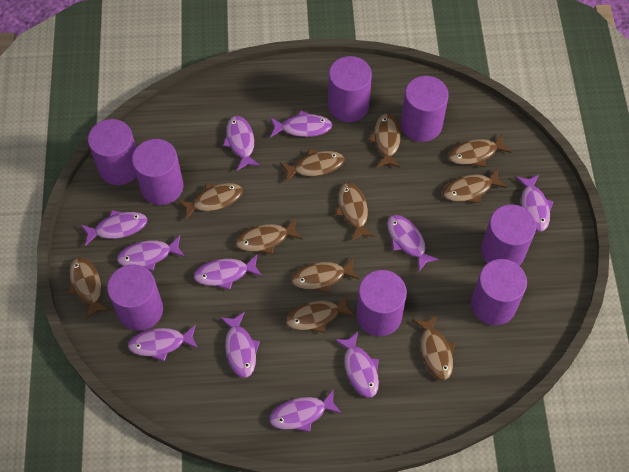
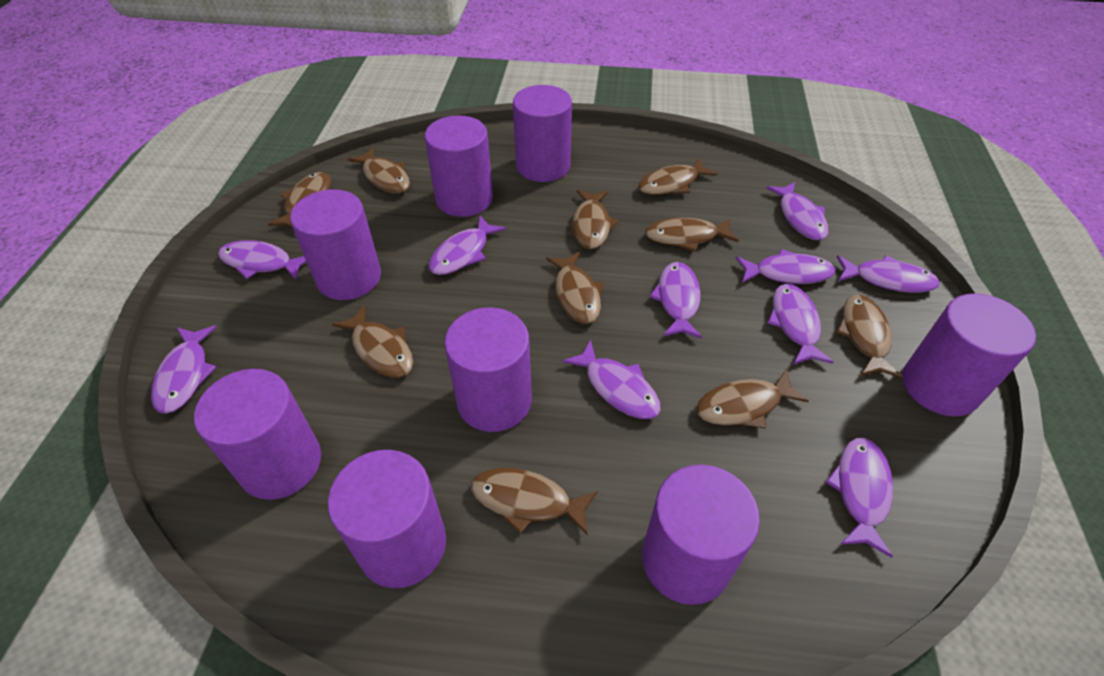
brown fish: [68,257,110,319] [178,183,243,220] [235,218,303,254] [280,149,344,183] [286,295,355,333] [291,257,360,293] [335,183,375,242] [369,114,401,168] [413,315,455,380] [443,168,507,203] [448,134,512,167] = 11 -> [268,172,331,228] [332,305,413,378] [347,147,410,193] [471,468,598,536] [546,252,604,324] [572,190,619,249] [638,158,718,195] [645,218,739,252] [696,369,809,429] [836,295,903,378] = 10
purple fish: [81,210,147,246] [117,236,185,271] [128,325,198,361] [194,254,262,290] [220,312,260,378] [223,116,260,171] [269,389,342,432] [270,110,332,138] [334,332,379,398] [387,215,439,272] [516,175,554,232] = 11 -> [151,325,217,414] [218,240,306,280] [429,216,506,275] [562,340,661,419] [649,262,702,338] [736,249,835,284] [766,182,828,240] [767,284,834,365] [825,438,893,558] [837,255,940,293] = 10

